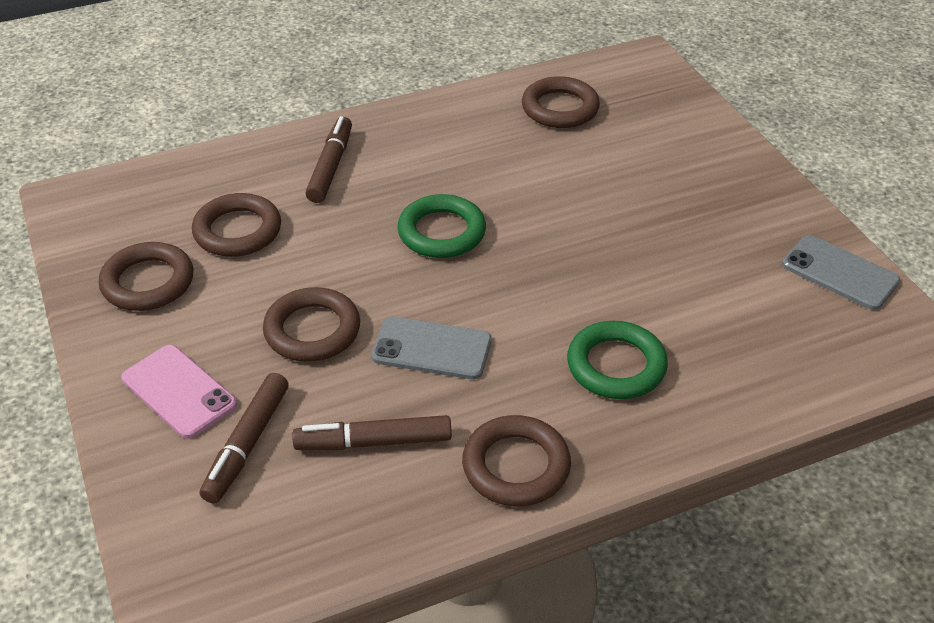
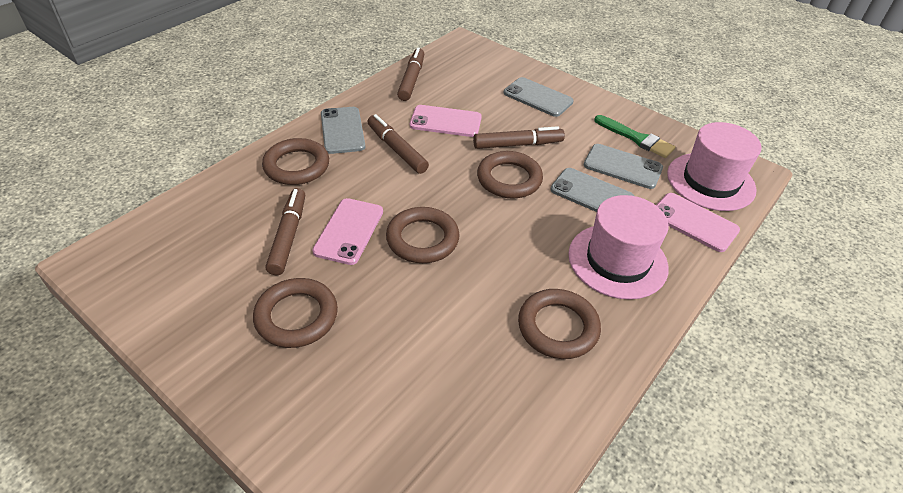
brown marker: [200,373,289,504] [292,415,452,450] [305,116,352,203] = 3 -> [266,188,305,275] [367,114,429,174] [397,47,424,101] [473,126,565,149] = 4
green brush: none = 0 -> [594,115,675,158] = 1
green ring: [397,194,486,258] [567,321,668,399] = 2 -> none = 0
grey phone: [371,317,492,379] [782,235,900,310] = 2 -> [321,107,365,154] [504,77,574,117] [550,168,634,212] [584,144,663,189] = 4
pink hat: none = 0 -> [568,195,669,299] [667,122,761,211] = 2
pink phone: [122,345,237,439] = 1 -> [312,198,383,265] [410,105,482,137] [656,193,740,252] = 3

